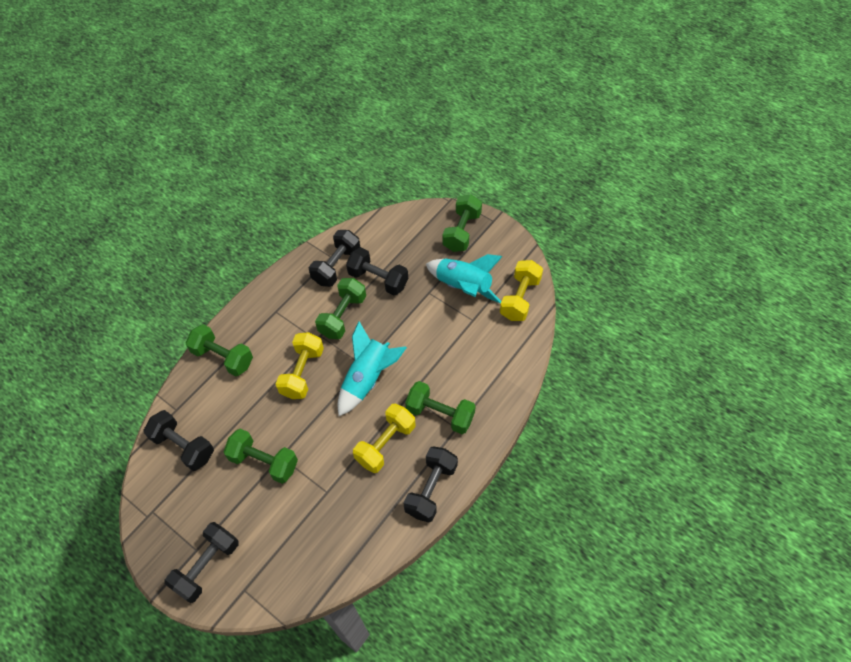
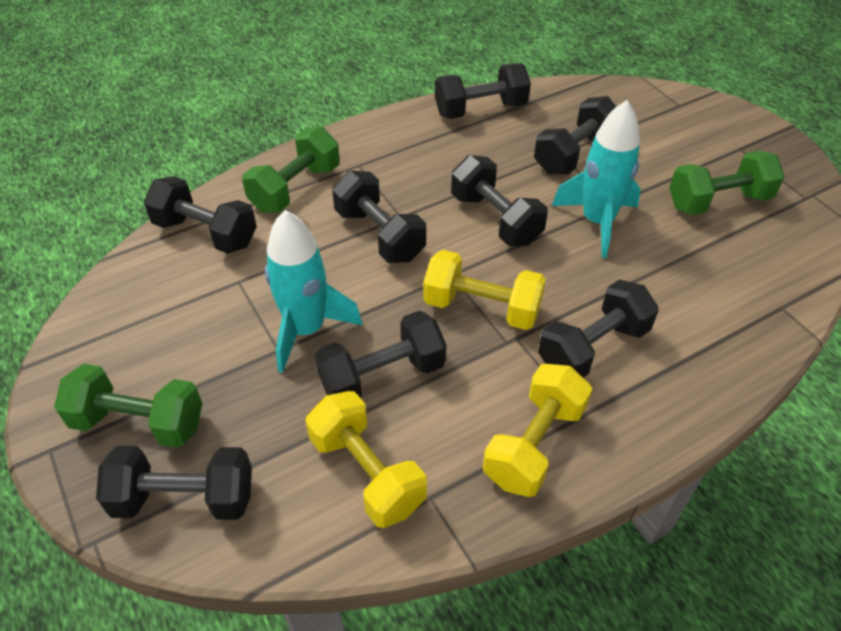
black dumbbell: [143,410,214,471] [165,522,239,603] [309,230,360,287] [346,247,408,295] [403,446,458,522] = 5 -> [96,446,252,520] [143,176,257,254] [315,311,446,397] [332,170,426,263] [435,63,531,119] [451,155,548,246] [534,96,617,175] [538,279,659,378] = 8
green dumbbell: [186,324,253,376] [224,429,298,484] [315,278,366,339] [405,381,476,434] [442,194,482,252] = 5 -> [54,364,202,448] [242,126,340,213] [669,151,785,215] = 3

